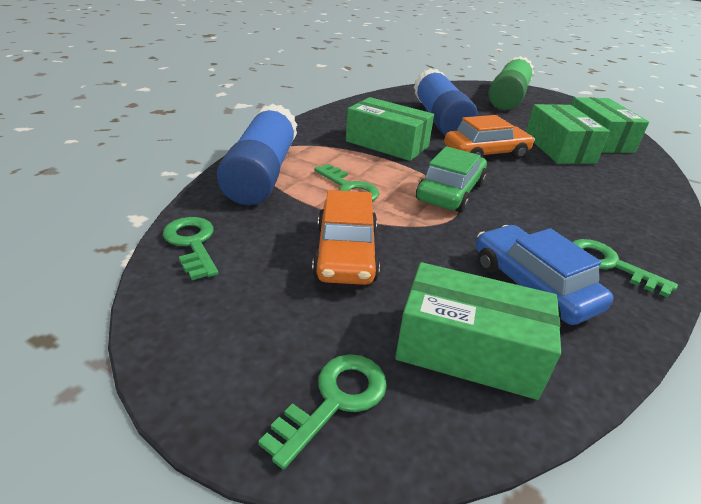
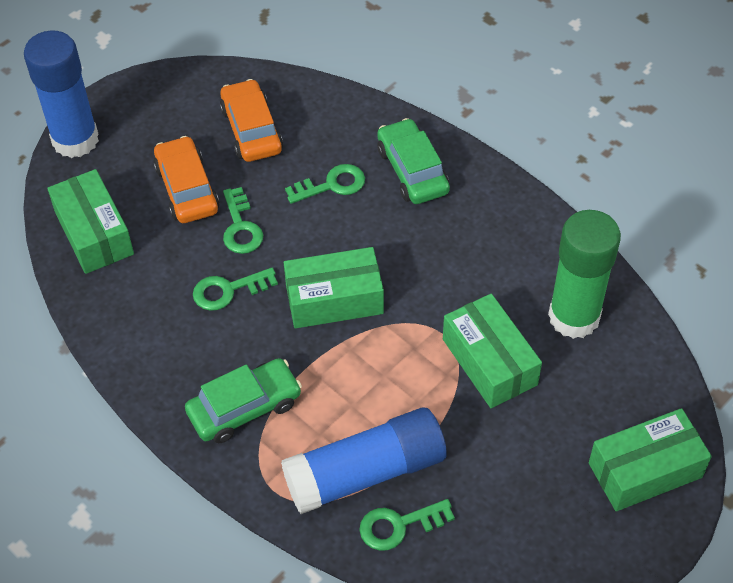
blue car: [476,225,613,325] = 1 -> none = 0
green car: [416,146,487,213] = 1 -> [185,358,302,443] [377,118,450,204] = 2

